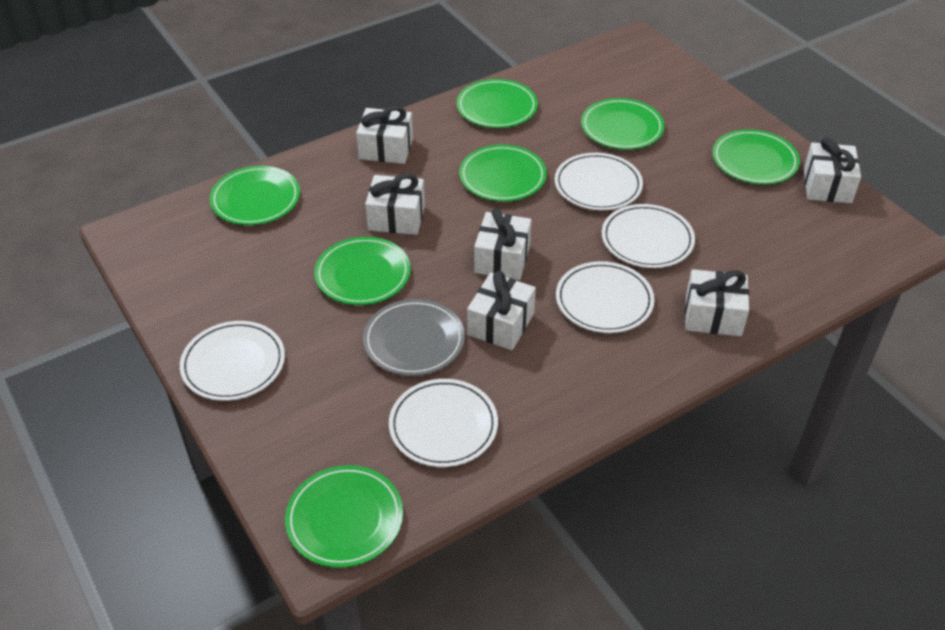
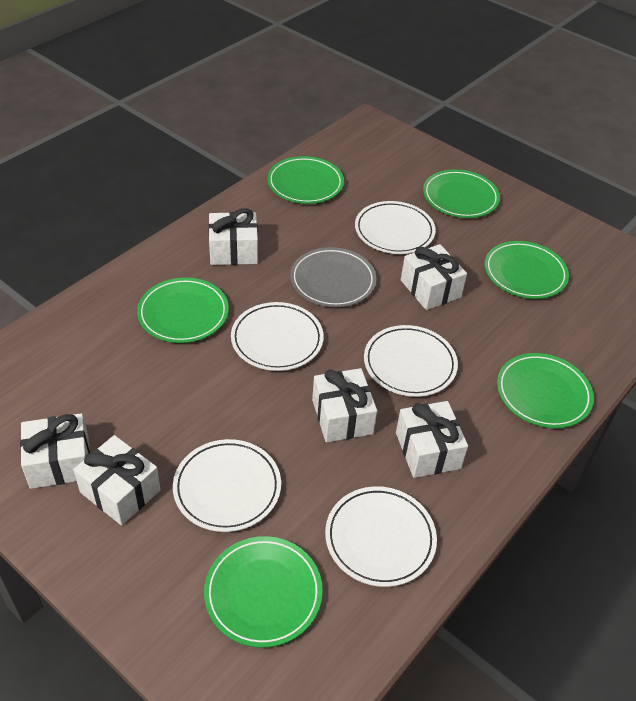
green plate: [210,166,300,225] [285,465,403,568] [314,237,411,305] [457,79,538,128] [459,145,547,202] [581,98,665,150] [712,129,800,184] = 7 -> [137,278,229,343] [204,536,323,648] [267,156,344,204] [423,170,500,218] [484,241,569,299] [497,353,594,428] = 6

